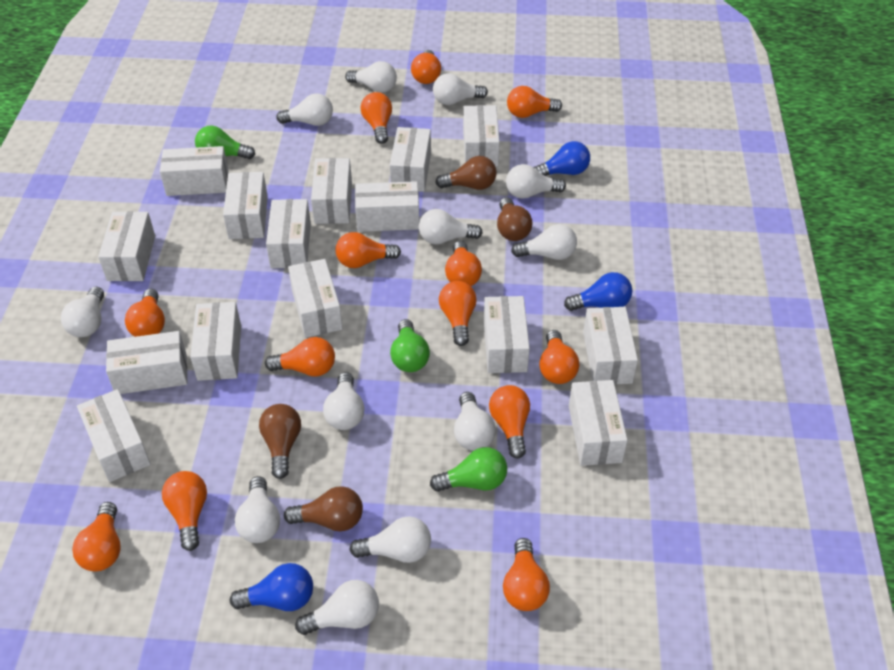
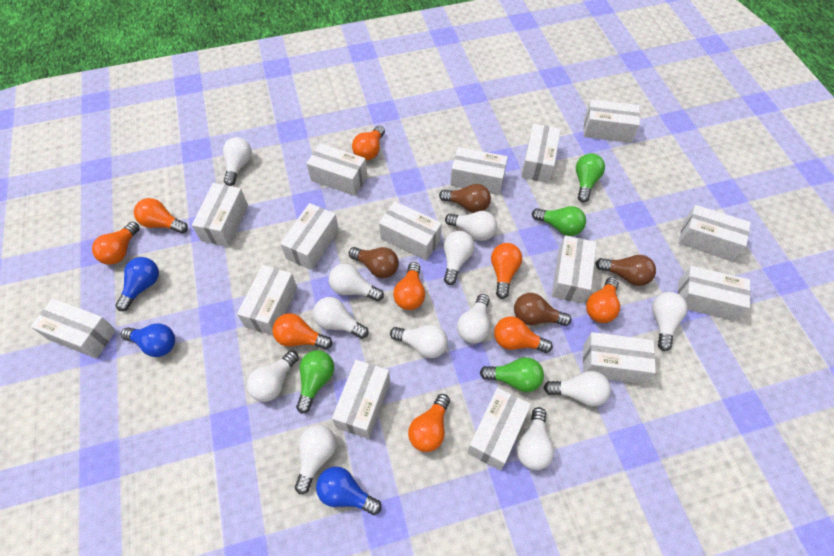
green light bulb: [195,126,255,159] [390,319,430,372] [430,447,507,492] = 3 -> [296,350,334,414] [480,357,544,392] [532,206,586,236] [576,153,605,202] = 4
orange light bulb: [72,502,121,571] [125,289,165,337] [162,471,207,551] [265,337,335,377] [336,232,401,268] [360,92,392,144] [411,50,441,84] [439,281,477,346] [445,241,482,286] [489,385,530,459] [503,538,550,611] [507,86,562,118] [539,330,579,384] = 13 -> [92,222,140,265] [134,198,188,233] [272,313,332,350] [352,126,385,161] [393,262,425,310] [408,394,450,452] [491,243,522,299] [494,316,553,353] [586,277,620,323] = 9

